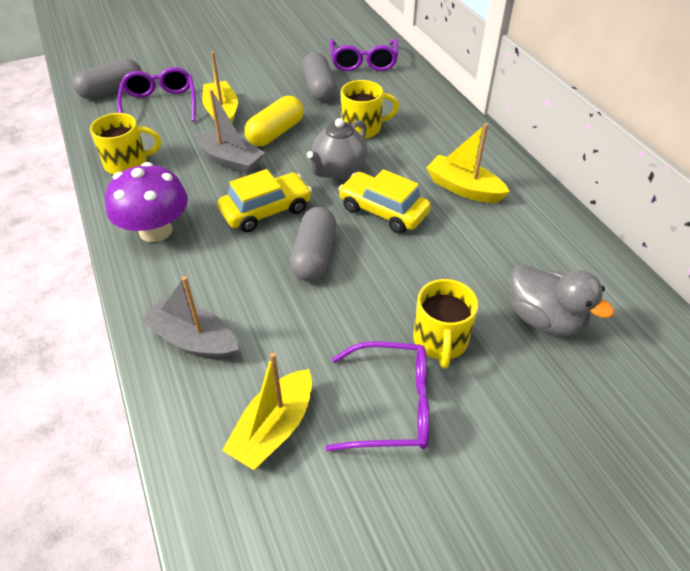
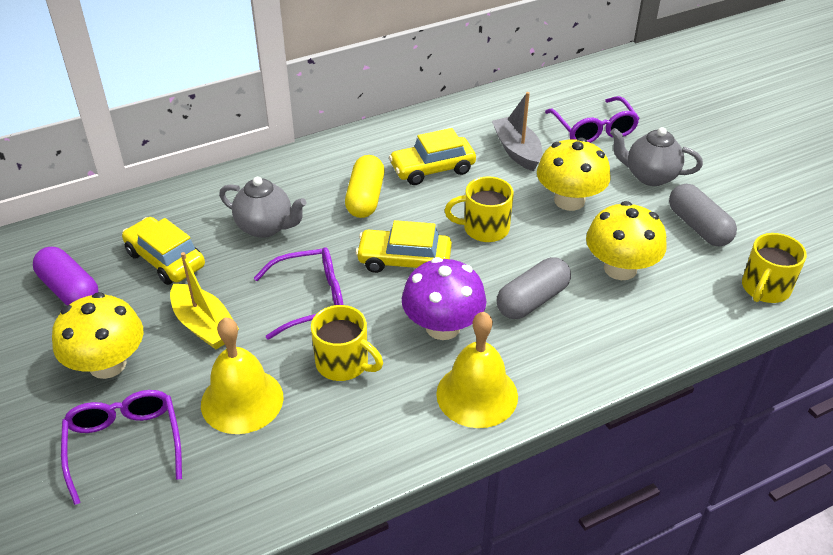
grey boat: [140,276,239,360] [195,89,265,175] = 2 -> [492,92,542,171] = 1
grey capsule: [73,59,142,99] [290,207,336,281] [302,52,337,101] = 3 -> [497,257,571,319] [669,184,737,246] = 2
grey duck: [511,264,614,336] = 1 -> none = 0
grey teapot: [307,118,368,179] = 1 -> [219,177,306,238] [610,127,703,186] = 2
purple capsule: none = 0 -> [33,247,99,305] = 1
yellow bell: none = 0 -> [201,317,284,434] [436,312,518,428] = 2
yellow boat: [202,51,238,123] [222,353,312,470] [426,123,510,203] = 3 -> [170,252,239,350] = 1
yellow car: [217,169,312,232] [338,169,431,233] = 2 -> [122,217,205,285] [356,220,452,273] [389,128,476,185] = 3
yellow mushroom: none = 0 -> [52,292,144,379] [537,138,611,211] [586,201,667,280] = 3

